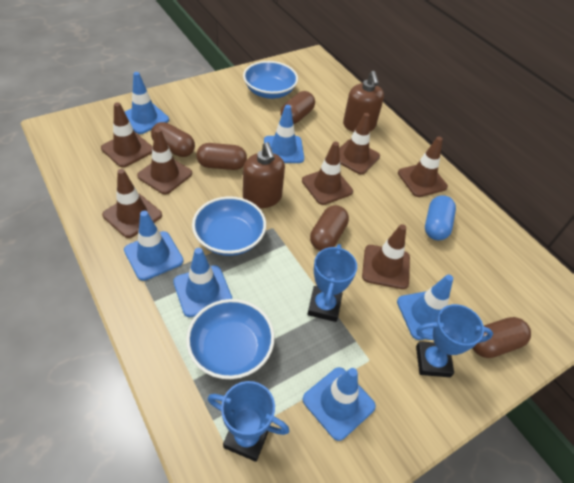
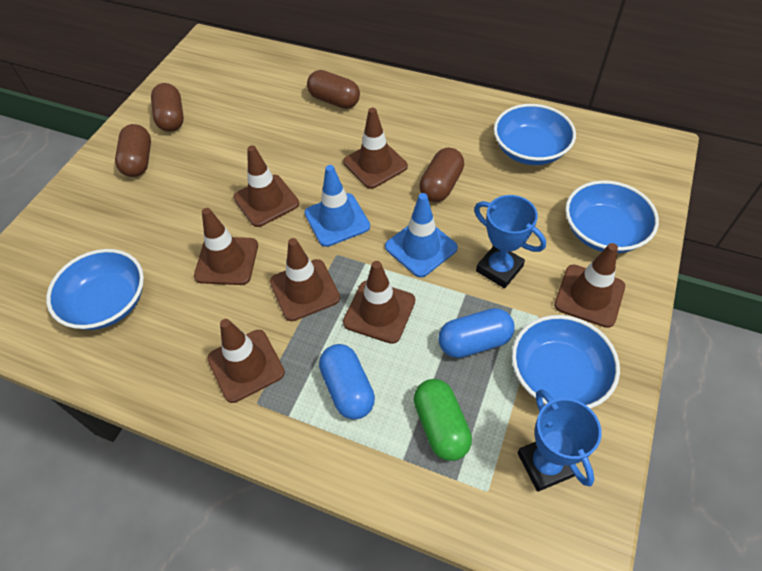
blue bowl: [186,299,275,379] [192,196,266,256] [243,61,298,99] = 3 -> [46,249,144,330] [494,104,576,165] [512,315,620,409] [565,180,659,253] = 4
blue capsule: [425,195,456,240] = 1 -> [319,344,375,420] [438,308,514,358] = 2
blue traffic cone: [124,211,184,281] [125,72,169,134] [173,248,232,317] [264,105,304,163] [303,367,376,441] [397,274,453,340] = 6 -> [305,165,370,247] [385,193,458,278] = 2
blue trophy: [208,381,289,462] [307,244,357,322] [416,304,493,377] = 3 -> [474,195,546,288] [517,389,602,492] = 2
brown capsule: [151,122,195,157] [196,143,247,170] [280,91,315,124] [310,205,349,251] [472,317,531,358] = 5 -> [115,124,151,177] [151,83,184,132] [307,70,360,109] [419,147,464,202] = 4
brown soap dispenser: [243,142,285,208] [343,71,384,132] = 2 -> none = 0
green capsule: none = 0 -> [414,379,472,461] = 1

